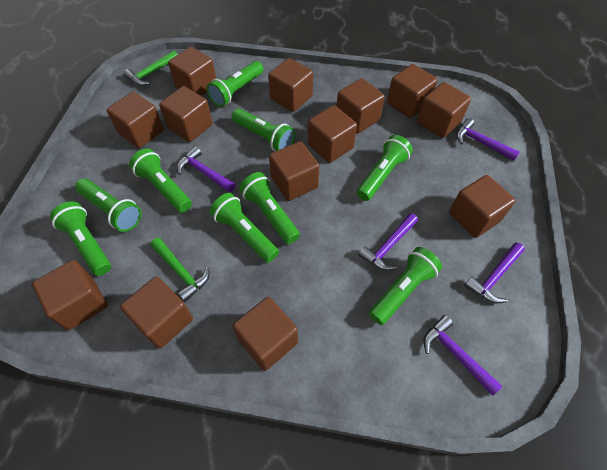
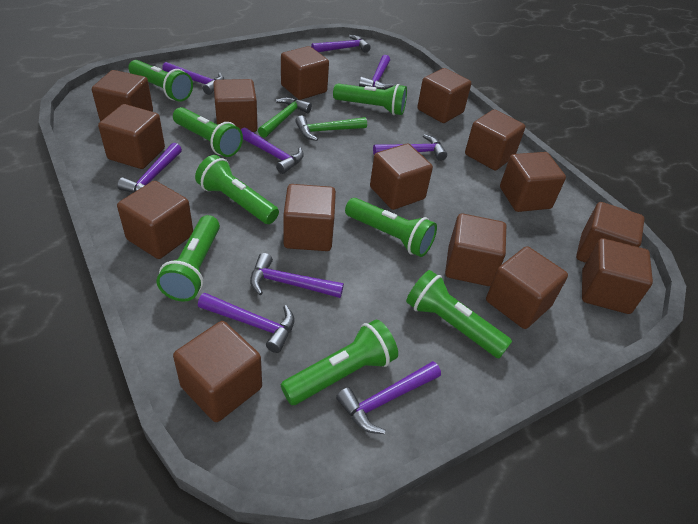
brown cube: [32,260,107,330] [106,92,164,148] [120,277,193,349] [159,86,213,142] [168,47,216,96] [233,297,298,371] [268,58,313,112] [269,141,319,201] [308,105,357,163] [337,78,385,134] [387,64,437,118] [417,82,471,138] [449,175,516,238] = 13 -> [92,70,153,121] [98,104,165,169] [117,181,193,259] [173,321,262,422] [213,79,258,132] [281,46,329,100] [283,184,336,251] [370,144,433,210] [417,68,471,123] [445,213,506,286] [465,109,526,170] [486,246,568,329] [500,152,566,212] [576,202,645,263] [582,238,653,314] = 15
green flashlight: [50,201,111,276] [75,179,142,232] [129,149,192,213] [207,61,263,107] [210,193,279,263] [232,109,295,151] [239,172,300,244] [356,135,413,201] [369,247,442,325] = 9 -> [128,60,193,102] [157,215,220,302] [173,107,243,157] [195,155,279,224] [281,320,398,405] [333,84,407,115] [345,198,437,257] [406,270,512,359] = 8
purple hammer: [177,146,235,193] [358,213,418,271] [423,315,502,396] [456,118,520,161] [464,243,525,304] = 5 -> [117,143,182,193] [162,62,224,95] [198,293,295,353] [241,127,304,174] [250,253,344,298] [311,35,371,53] [336,361,441,434] [359,55,393,90] [373,134,447,161] = 9

